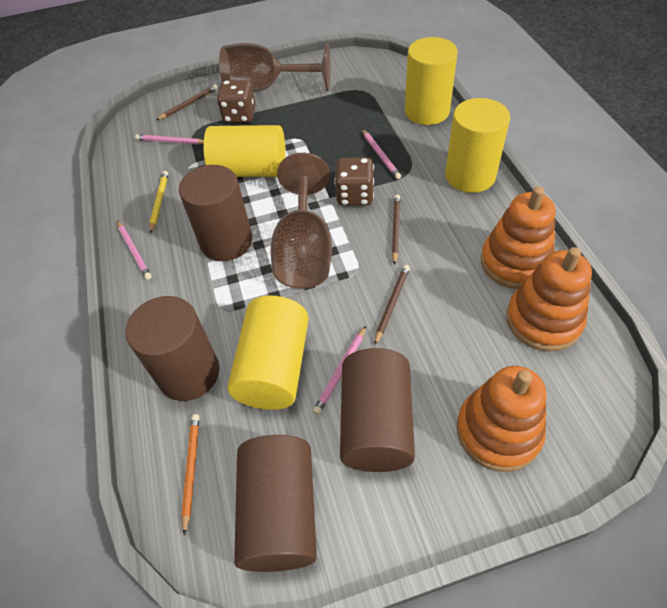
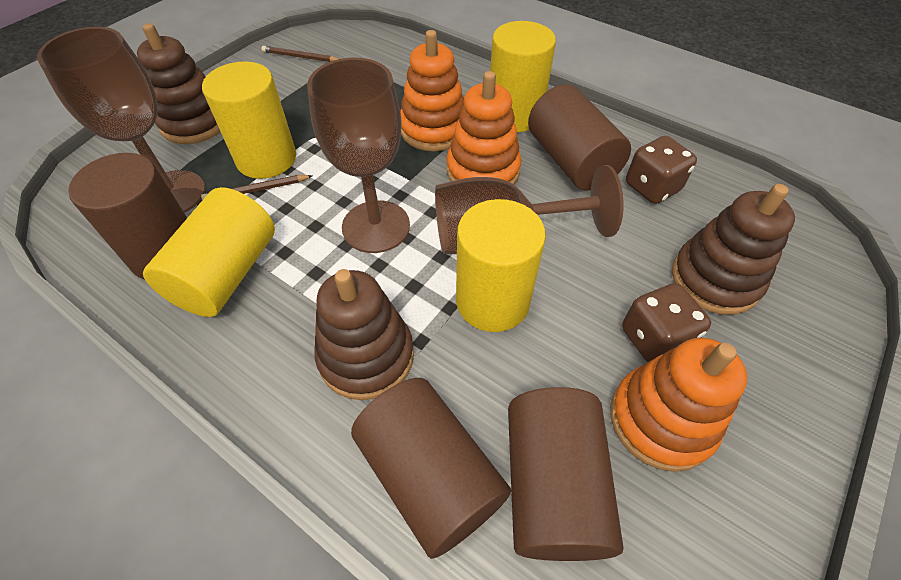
brown goblet: [219,43,331,92] [271,153,332,289] = 2 -> [37,27,205,213] [307,58,410,253] [435,165,624,254] = 3
brown pencil: [156,85,218,120] [374,265,410,345] [392,195,400,265] = 3 -> [201,175,312,200] [261,46,338,62] = 2
brown stacking toy: none = 0 -> [137,23,220,144] [315,269,414,400] [672,184,795,315] = 3
orange pencil: [181,414,199,535] = 1 -> none = 0
pink pencil: [117,221,152,280] [135,134,204,145] [313,326,366,415] [362,129,401,179] = 4 -> none = 0
yellow pencil: [149,171,168,234] = 1 -> none = 0

